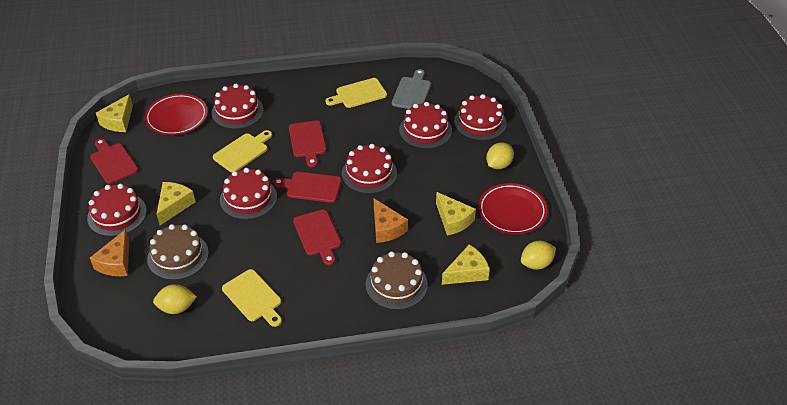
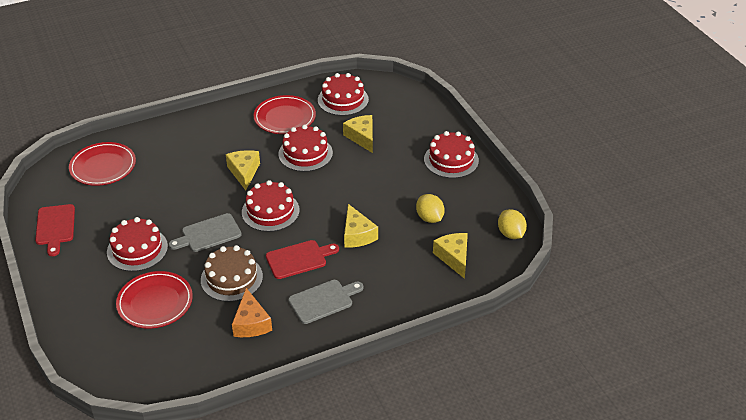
brown cake: [147,224,209,280] [366,251,428,310] = 2 -> [201,245,263,302] = 1
grey cutting board: [392,69,431,109] = 1 -> [169,213,242,252] [288,280,364,324] = 2
orange cheese: [90,229,129,276] [374,199,408,243] = 2 -> [232,288,272,337] = 1
red cake: [87,184,147,237] [211,84,263,129] [220,168,277,220] [342,144,397,194] [399,102,452,149] [454,94,507,140] = 6 -> [107,217,168,271] [242,180,300,232] [278,125,333,172] [318,73,369,116] [424,131,479,178] = 5
red cutting board: [90,138,139,184] [273,172,342,203] [289,121,326,167] [293,209,341,265] = 4 -> [35,204,75,256] [266,240,339,279] = 2
red plate: [145,94,208,135] [478,183,547,234] = 2 -> [69,142,136,186] [116,271,193,329] [254,95,316,134] = 3
yellow cutting board: [213,130,272,173] [222,269,282,327] [325,78,387,108] = 3 -> none = 0
yellow lemon: [153,284,197,314] [486,142,514,169] [521,241,556,270] = 3 -> [416,194,445,223] [498,209,527,239] = 2

